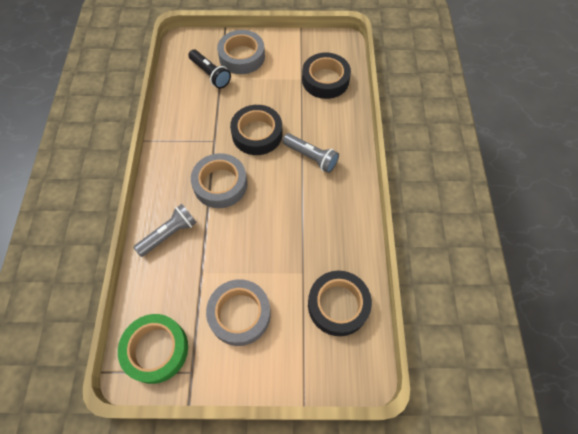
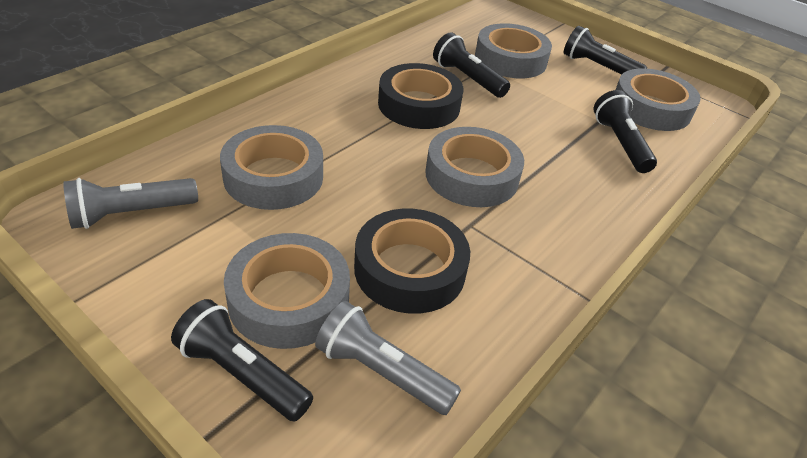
black flashlight: [188,50,231,89] = 1 -> [171,299,313,422] [433,32,510,98] [564,26,647,75] [594,90,657,173] = 4
black tape: [230,105,282,155] [302,53,351,99] [308,271,372,336] = 3 -> [354,208,470,314] [378,63,463,129] = 2
green tape: [118,314,188,384] = 1 -> none = 0
grey tape: [191,153,247,208] [206,279,271,346] [217,30,265,74] = 3 -> [220,125,323,210] [224,233,350,349] [425,127,524,207] [475,23,552,78] [616,68,701,131] = 5

